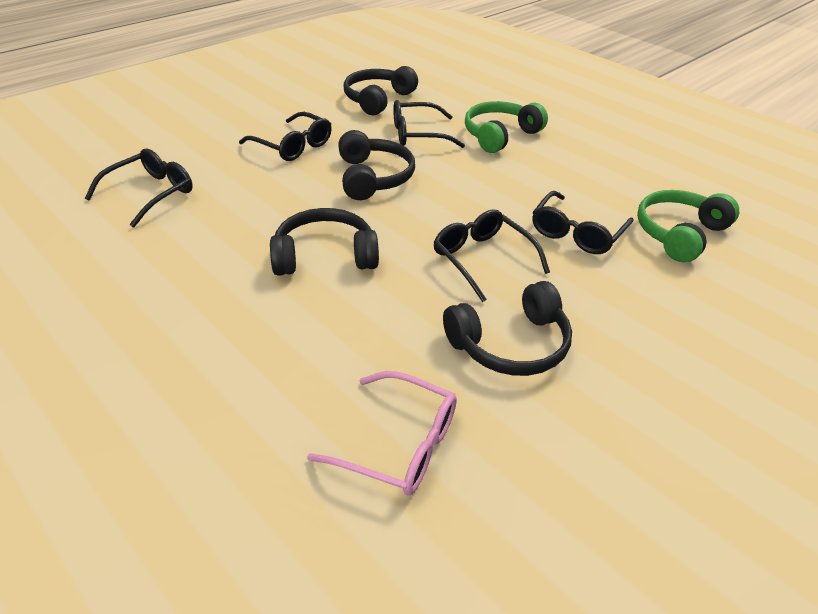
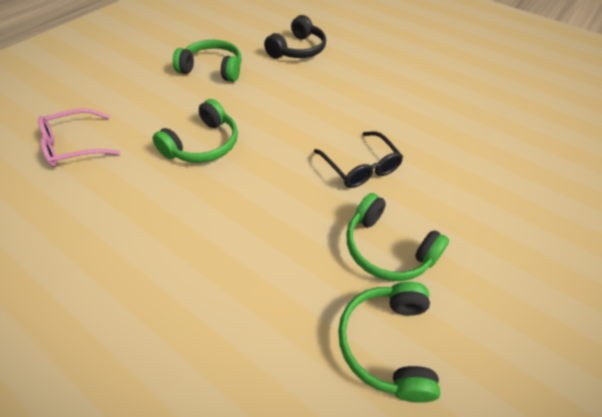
black glasses: [85,148,193,228] [239,112,332,161] [393,100,465,148] [433,209,550,302] [533,191,634,254] = 5 -> [314,131,403,188] = 1
black headphones: [270,208,379,276] [338,130,415,200] [344,66,418,115] [443,281,572,376] = 4 -> [264,15,326,58] = 1
green headphones: [465,101,548,153] [637,190,739,262] = 2 -> [153,99,238,163] [173,40,241,82] [338,281,440,403] [346,193,449,281] = 4

